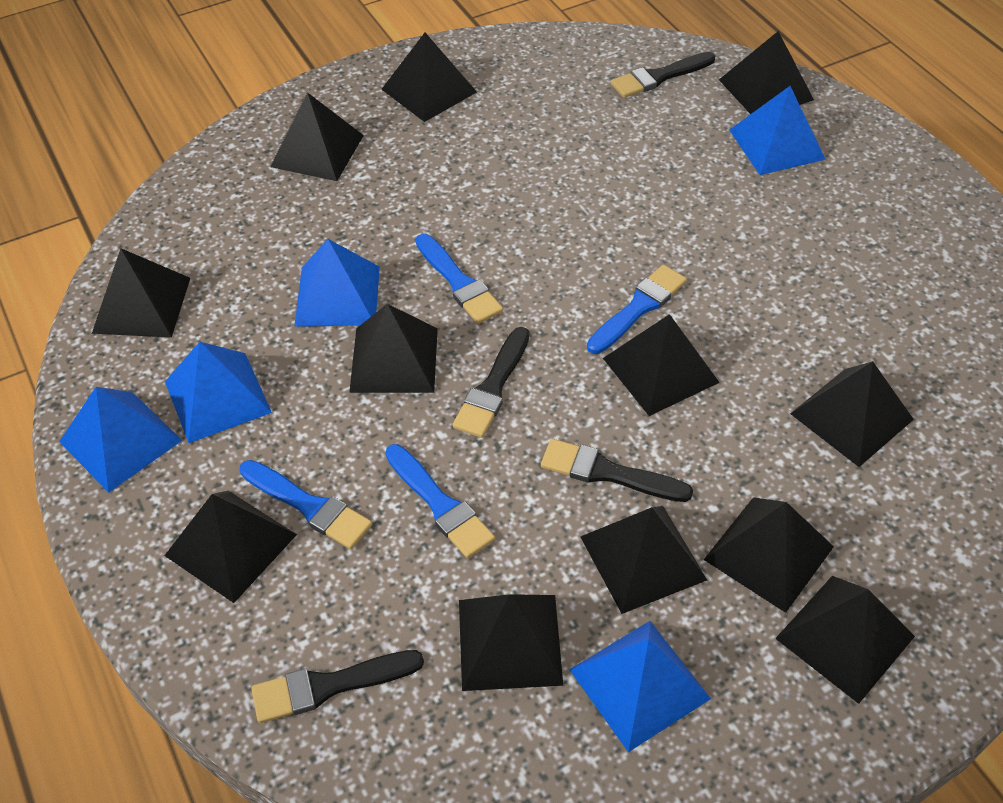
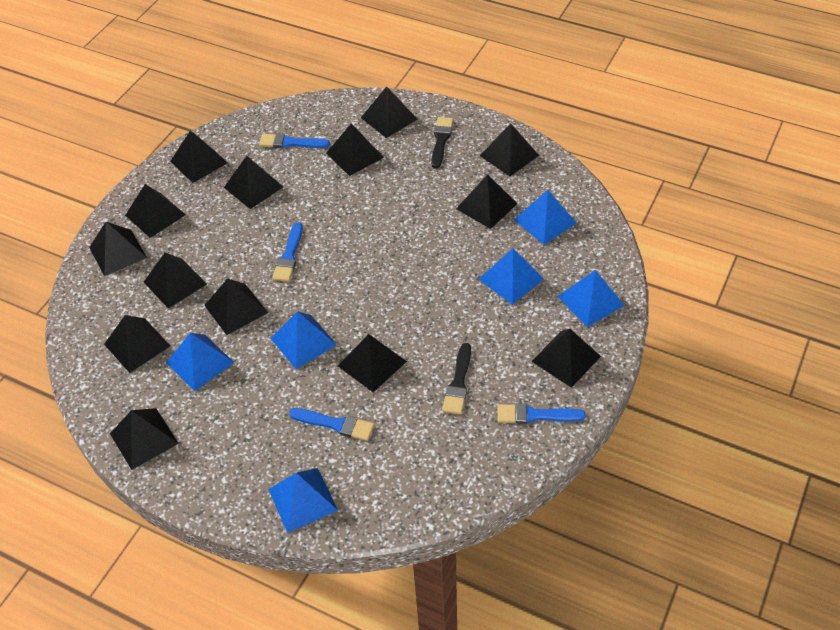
black brush: [251,650,424,723] [453,327,530,438] [541,439,693,502] [611,52,715,98] = 4 -> [431,117,453,168] [442,343,471,414] = 2
black pyramid: [92,248,190,338] [164,491,297,603] [270,92,364,181] [349,304,438,393] [381,33,477,122] [459,594,563,691] [581,506,707,614] [603,314,720,416] [704,497,834,613] [719,31,814,114] [775,576,915,704] [790,361,914,467] = 12 -> [89,222,147,276] [104,315,170,373] [110,408,179,470] [125,184,186,238] [144,253,207,309] [170,131,228,183] [204,279,268,335] [224,156,283,209] [326,123,384,176] [338,334,407,393] [361,86,417,138] [456,174,517,229] [480,124,539,176] [531,329,601,388] = 14
blue pyramid: [59,387,182,493] [165,342,272,443] [294,239,380,327] [569,621,711,752] [729,86,826,175] = 5 -> [166,333,234,391] [268,468,338,533] [270,311,337,369] [479,248,544,305] [514,190,577,245] [557,270,625,327] = 6

